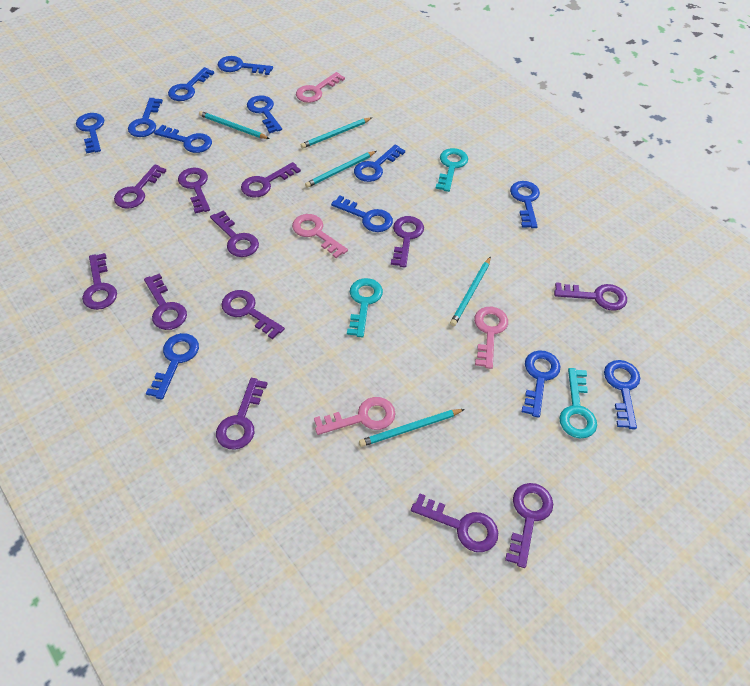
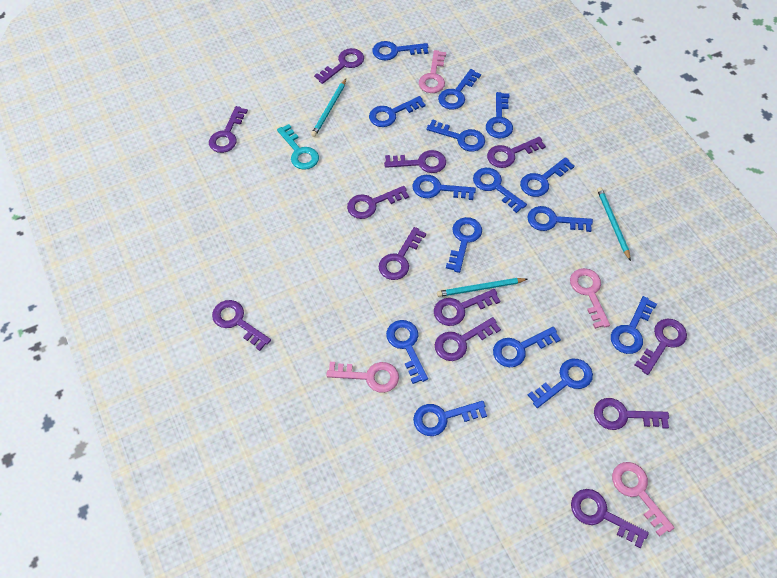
blue key: [76,113,104,153] [128,98,163,137] [146,333,199,399] [154,125,212,153] [168,67,214,101] [218,56,273,75] [247,96,282,133] [331,195,393,232] [354,144,405,182] [510,181,540,228] [522,350,561,418] [604,360,640,429] = 12 -> [369,96,426,127] [372,41,428,60] [386,320,428,384] [412,175,476,200] [413,401,487,436] [426,119,485,151] [438,69,481,109] [446,217,482,273] [473,168,527,213] [486,92,513,139] [493,327,561,367] [520,157,575,197] [527,206,593,232] [528,359,593,408] [611,296,657,354] = 15
turquoise key: [347,278,383,337] [435,148,468,192] [559,368,597,438] = 3 -> [277,124,319,170] = 1
turquoise pencil: [199,111,270,139] [300,118,372,149] [305,151,376,188] [359,409,465,447] [450,257,491,326] = 5 -> [311,79,346,137] [437,278,527,297] [597,187,631,261] = 3

